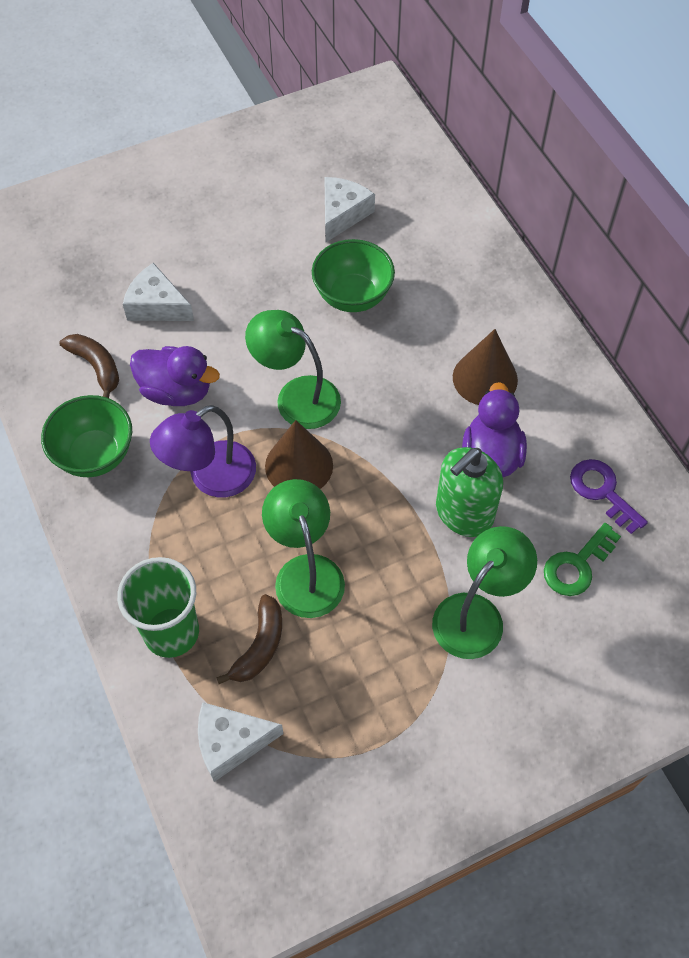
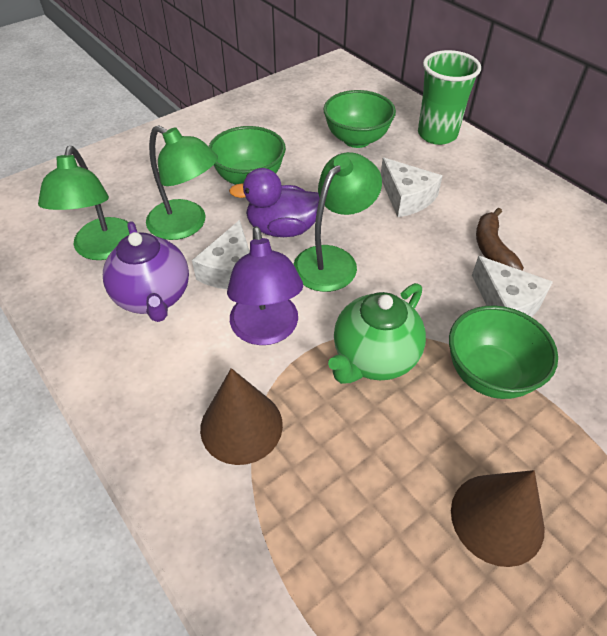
brown banana: [59,334,119,398] [216,594,282,684] = 2 -> [476,208,524,271] = 1
green bowl: [41,395,132,477] [312,239,395,312] = 2 -> [209,126,286,185] [324,90,396,148] [449,306,558,399] = 3
green key: [544,523,621,596] = 1 -> none = 0
green soap dispenser: [436,447,503,537] = 1 -> none = 0
green teapot: none = 0 -> [328,283,426,384] = 1
purple duck: [130,346,220,406] [462,382,527,477] = 2 -> [229,168,319,237] = 1
purple key: [570,459,648,534] = 1 -> none = 0
purple teapot: none = 0 -> [103,221,189,322] = 1

